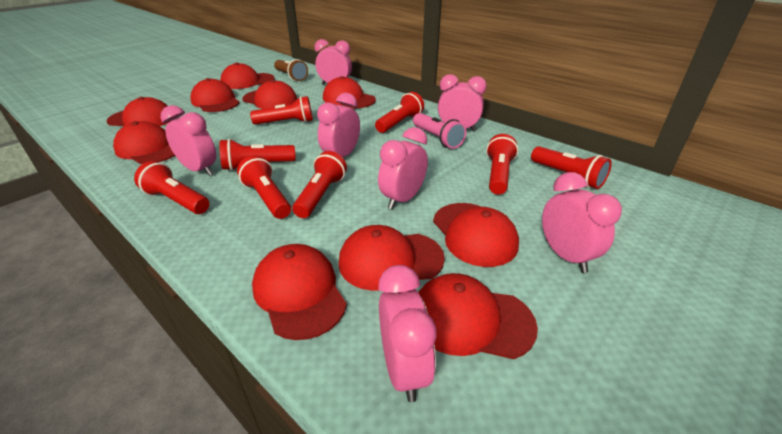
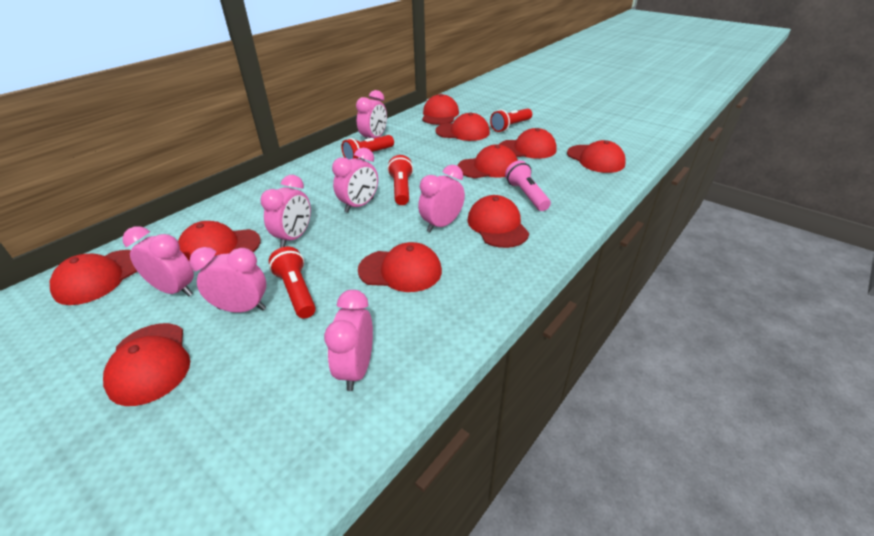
brown flashlight: [274,59,308,81] = 1 -> none = 0
red flashlight: [134,161,210,214] [220,139,296,171] [237,155,291,219] [250,96,313,125] [292,151,347,218] [375,92,424,133] [486,134,518,195] [531,146,612,189] = 8 -> [269,247,316,318] [341,135,394,159] [387,155,413,205] [490,108,532,132] = 4

